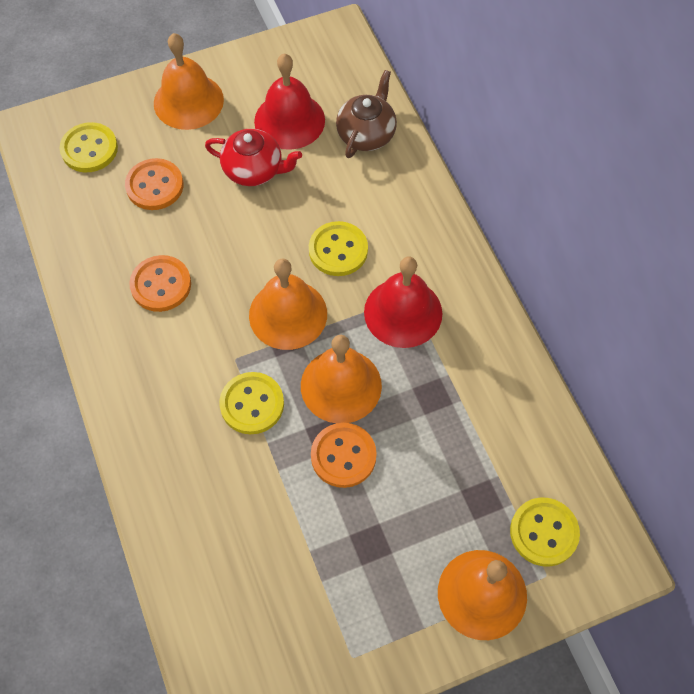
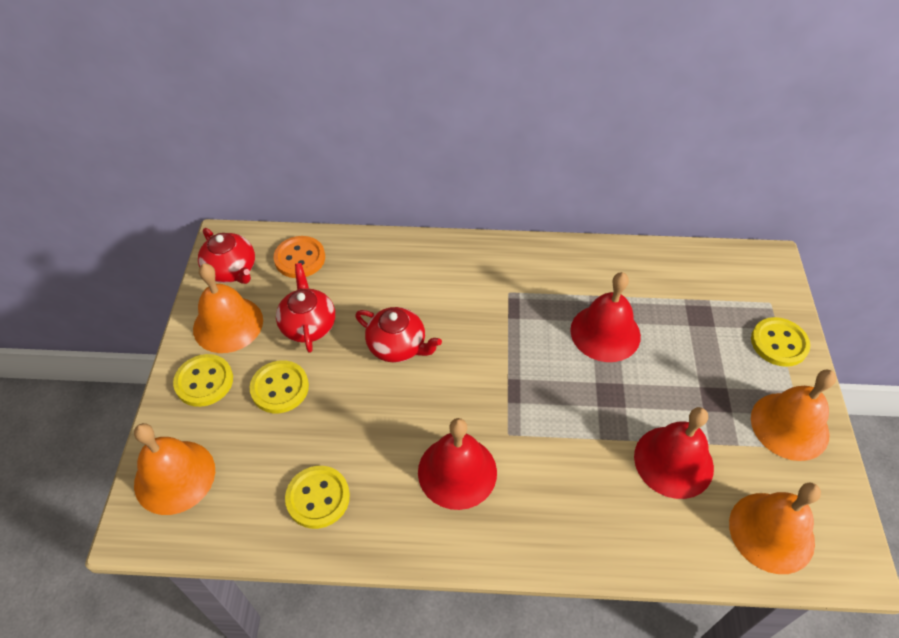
brown teapot: [336,70,397,158] = 1 -> none = 0
orange button: [125,158,183,210] [129,255,191,312] [311,423,377,488] = 3 -> [273,236,325,278] = 1
red bell: [254,53,325,150] [364,257,442,348] = 2 -> [418,418,497,510] [570,272,641,362] [634,407,714,499] = 3
red teapot: [205,129,302,186] = 1 -> [198,228,255,284] [276,263,335,353] [355,307,442,363] = 3

